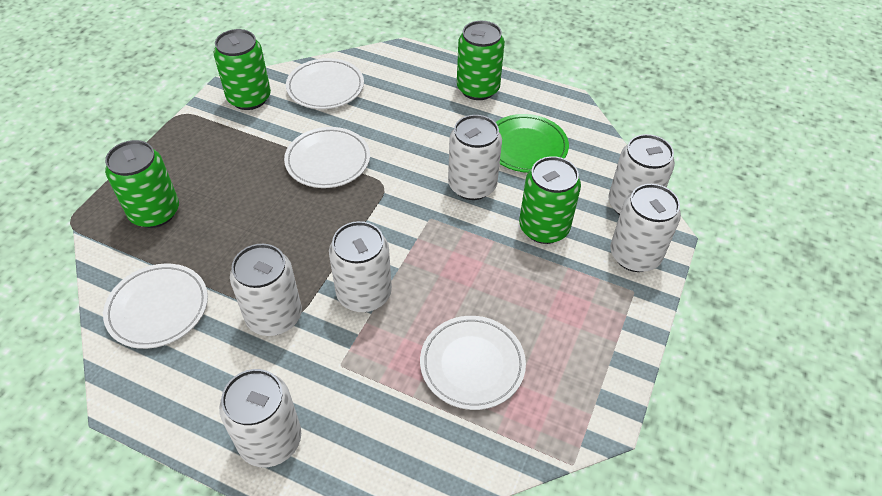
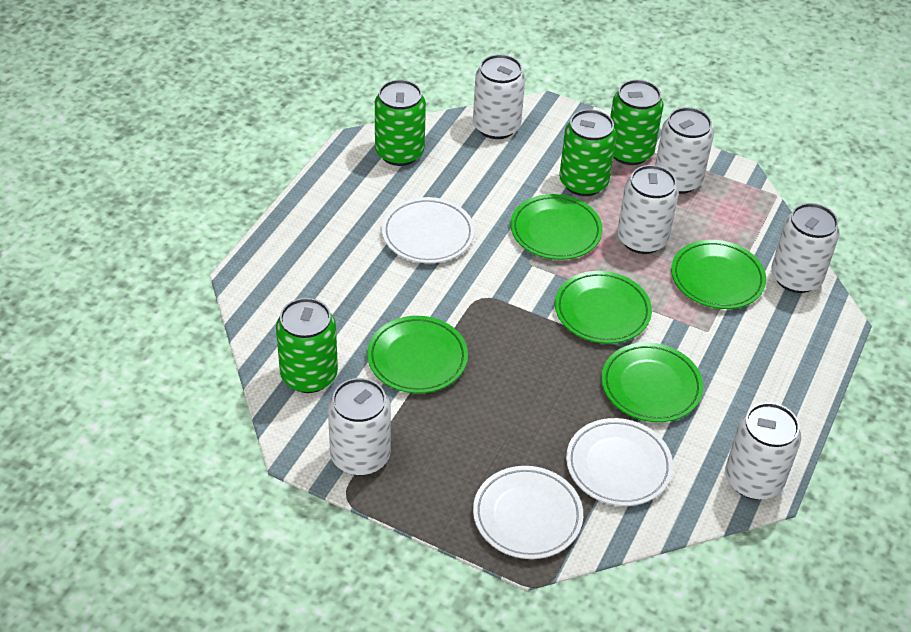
green plate: [496,114,569,173] = 1 -> [367,316,468,393] [510,194,603,260] [555,271,652,344] [601,342,703,422] [671,240,766,309] = 5
white plate: [103,263,208,349] [284,127,370,188] [286,58,364,109] [420,316,526,410] = 4 -> [382,197,475,263] [473,466,583,559] [566,418,673,506] = 3

